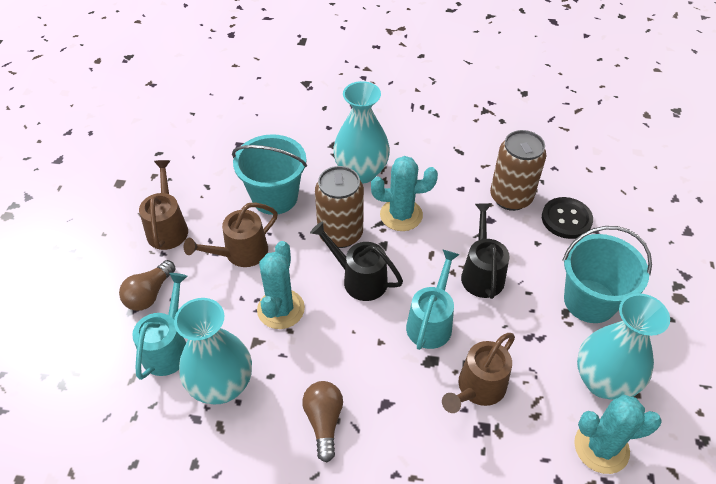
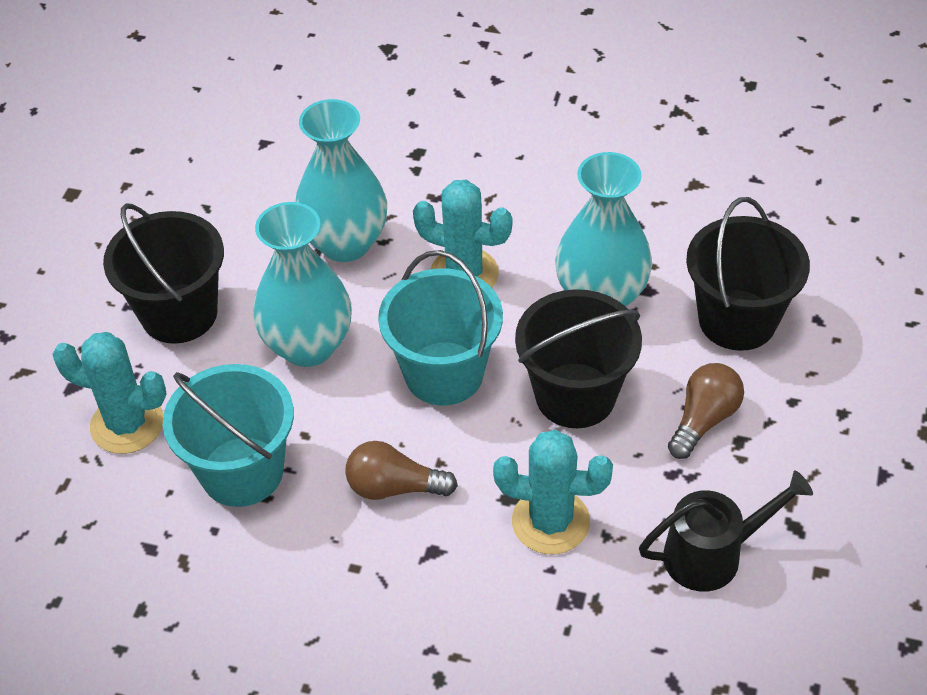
black bucket: none = 0 -> [103,203,224,344] [515,289,642,428] [686,197,810,351] = 3
black button: [542,197,593,239] = 1 -> none = 0
black watering can: [310,221,403,301] [461,204,509,299] = 2 -> [639,471,813,592] = 1
brown can: [315,166,364,248] [490,130,546,211] = 2 -> none = 0
brown watering can: [139,160,188,250] [184,203,278,267] [442,333,515,413] = 3 -> none = 0
turquoise watering can: [132,273,187,380] [406,250,460,350] = 2 -> none = 0

